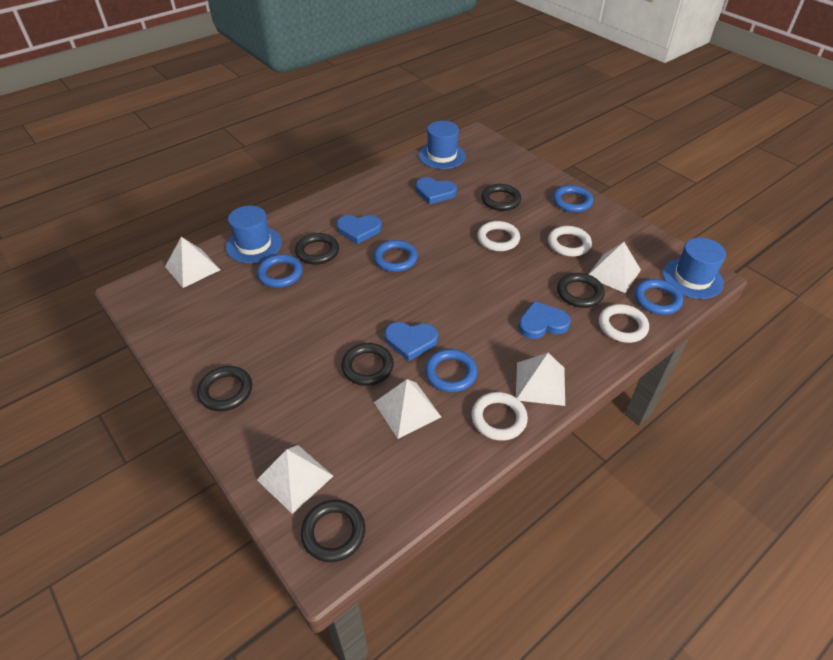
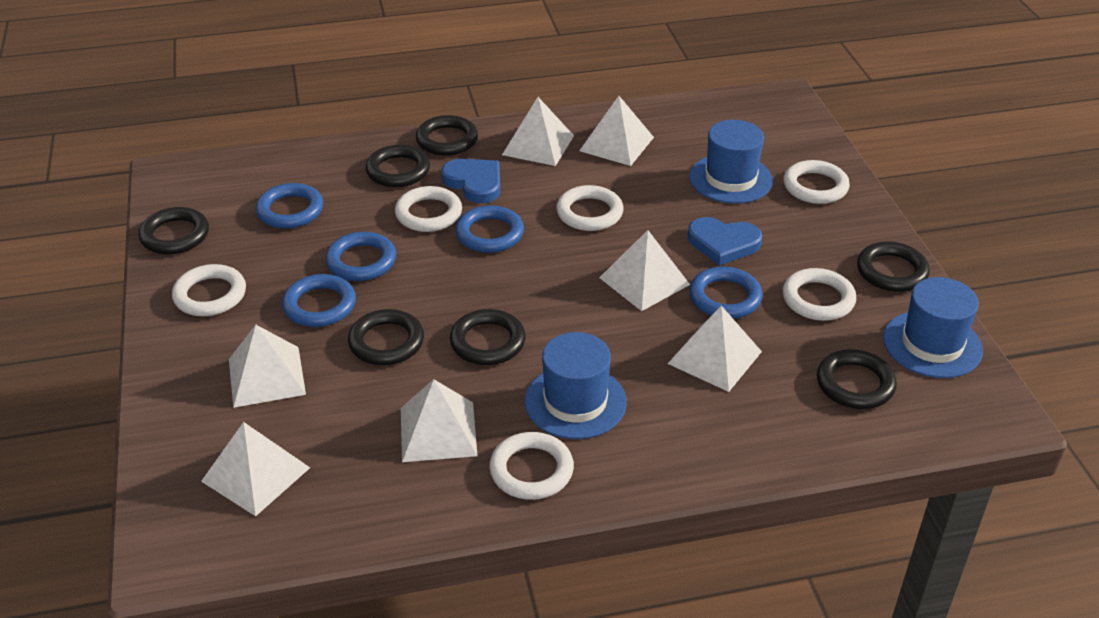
black ring: [197,366,252,411] [295,233,339,265] [301,500,365,562] [341,343,394,386] [481,184,521,211] [557,273,605,308] = 6 -> [139,207,209,254] [348,309,424,365] [365,145,430,187] [416,115,478,156] [450,309,525,365] [817,349,897,409] [857,242,930,292] = 7
blue heart: [336,215,382,244] [384,322,438,361] [416,177,457,204] [518,301,571,339] = 4 -> [441,159,500,203] [687,217,762,266] = 2
white pyramid: [165,237,220,288] [257,445,333,514] [374,379,441,439] [516,353,565,406] [589,242,641,293] = 5 -> [201,422,310,516] [229,325,306,408] [401,379,477,462] [502,97,574,166] [579,96,654,166] [599,230,690,311] [668,306,762,392] = 7
white ring: [472,392,528,441] [477,221,520,251] [548,226,592,257] [599,304,649,343] = 4 -> [172,264,246,316] [395,186,462,232] [489,432,574,500] [556,185,623,231] [783,160,850,204] [783,268,856,321] = 6

